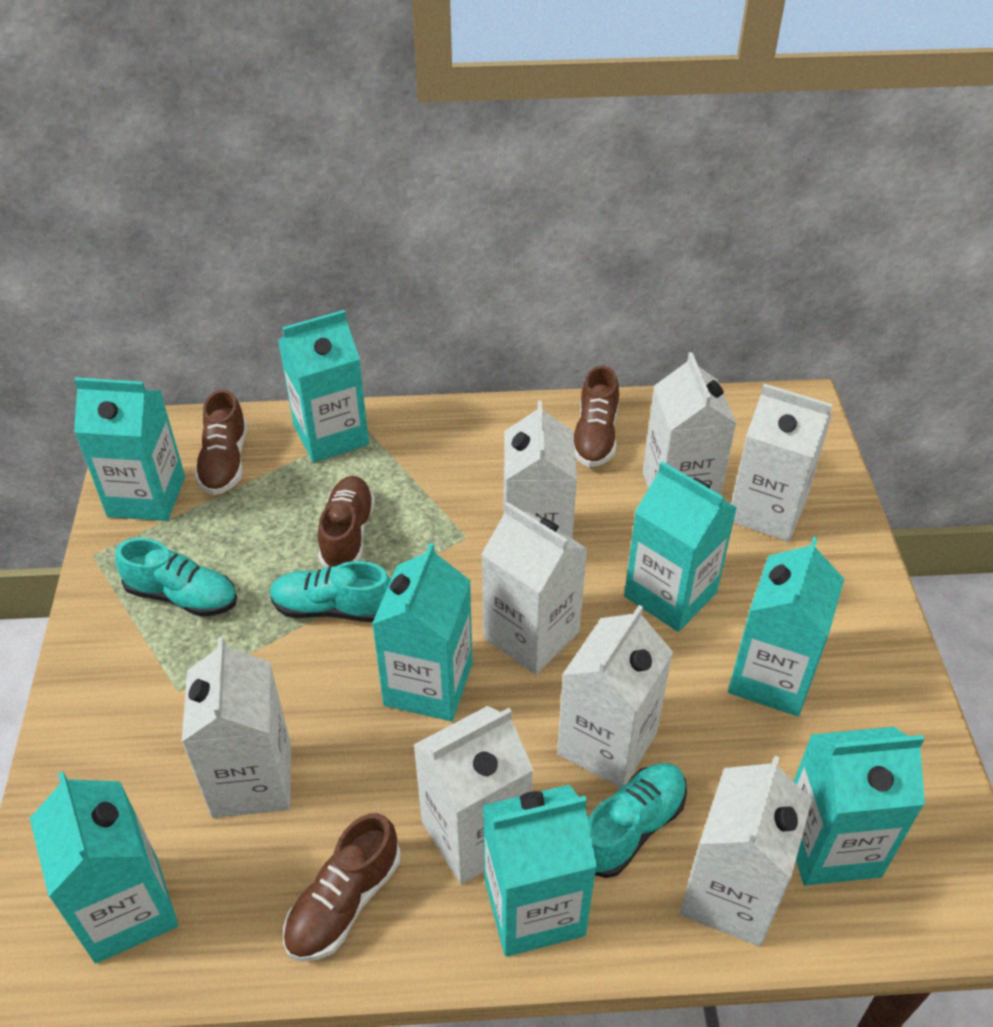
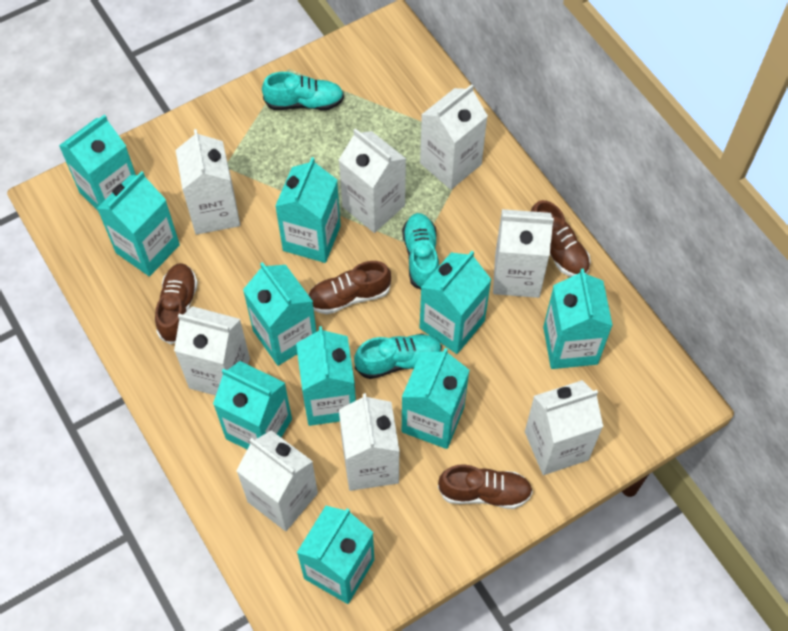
turquoise carton: [30,772,178,963] [74,377,185,521] [278,310,369,462] [372,543,472,721] [483,785,597,957] [624,461,737,632] [728,537,844,716] [794,727,925,885] = 8 -> [59,114,136,210] [97,171,180,277] [213,361,292,449] [243,262,317,366] [275,157,341,263] [296,326,356,426] [297,506,374,604] [402,348,470,449] [420,251,492,354] [543,269,613,369] = 10

